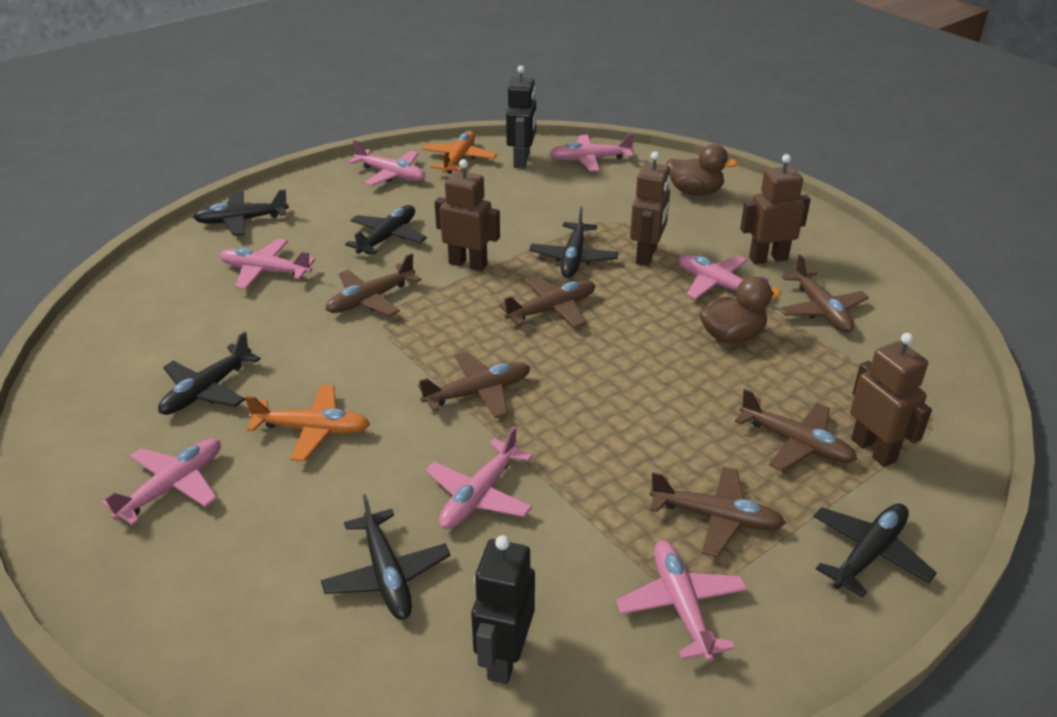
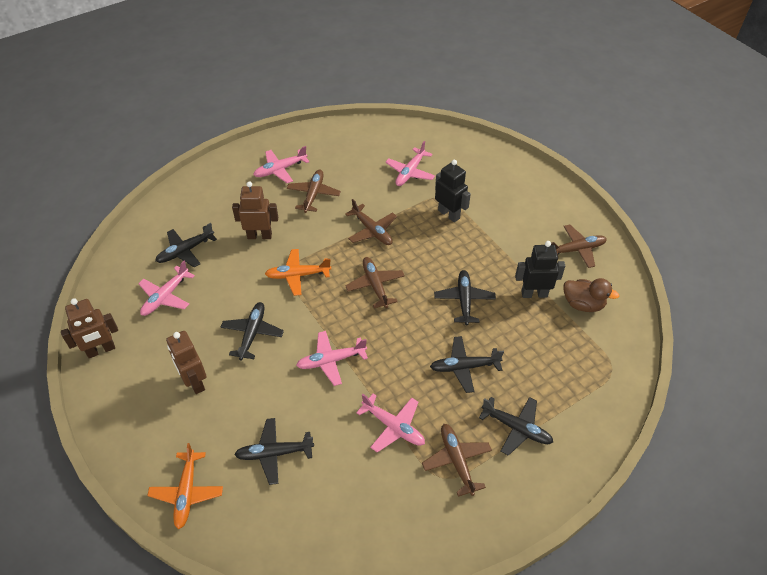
brown duck: [666,144,738,196] [699,276,782,343] = 2 -> [564,278,619,312] = 1
brown plane: [325,253,422,316] [418,352,530,418] [499,276,595,328] [649,466,786,557] [735,389,857,471] [779,254,869,332] = 6 -> [287,170,341,213] [345,199,397,245] [345,257,405,308] [422,424,492,497] [551,224,607,268] = 5
brown robot: [435,159,500,271] [630,151,670,266] [740,154,811,264] [850,333,932,467] = 4 -> [61,298,118,358] [166,331,207,394] [232,181,278,239] = 3
pink plane: [101,438,221,525] [220,239,315,290] [348,140,425,186] [425,426,533,529] [550,133,635,172] [616,540,747,662] [678,254,772,299] = 7 -> [138,261,195,316] [253,146,309,183] [296,331,368,386] [356,393,425,453] [385,141,435,186] = 5

